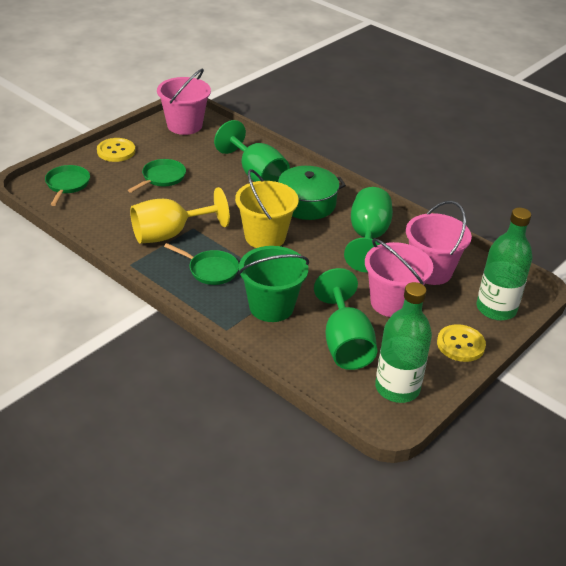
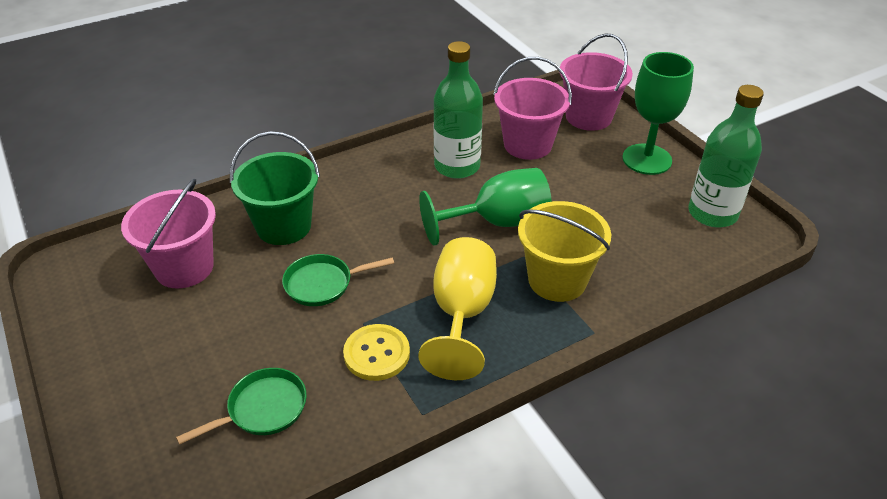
green goblet: [214,120,290,182] [314,268,377,370] [344,187,393,272] = 3 -> [419,168,552,246] [622,52,694,175] = 2
green pan: [45,165,90,206] [128,159,186,193] [164,243,239,285] = 3 -> [176,368,307,445] [282,254,394,306] = 2
green pot: [278,166,346,220] = 1 -> none = 0
yellow button: [97,138,135,162] [437,324,486,362] = 2 -> [343,324,410,381] = 1

